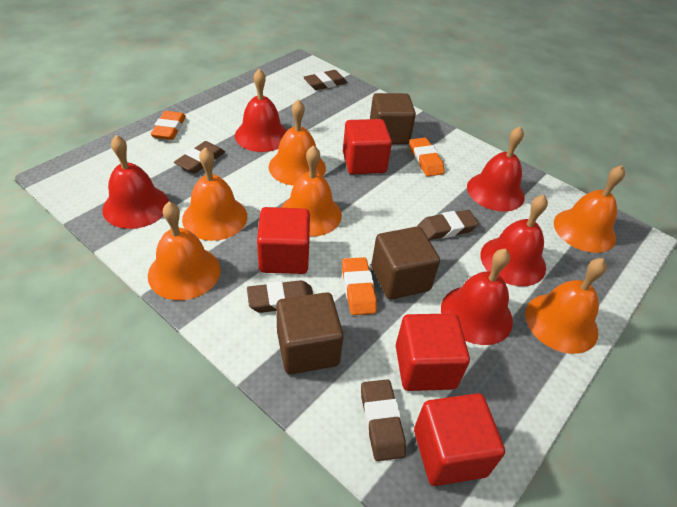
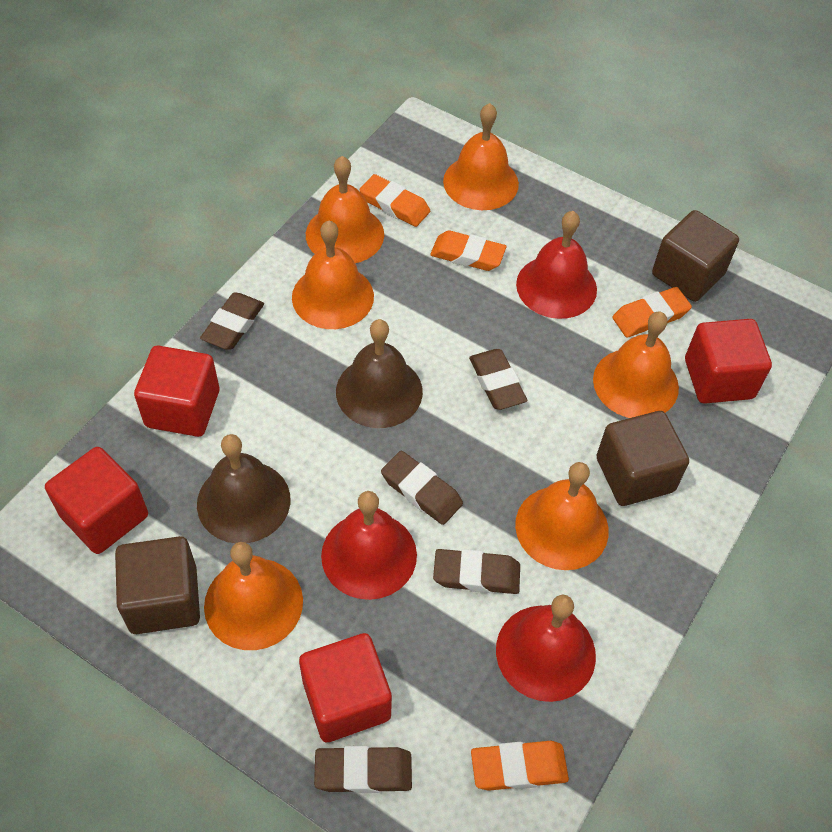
brown bell: none = 0 -> [197,434,290,543] [336,319,423,428] = 2
orange eraser: [151,111,186,140] [342,257,377,315] [409,138,444,176] = 3 -> [359,174,430,227] [430,230,506,271] [471,741,569,791] [612,287,692,338] = 4
red bell: [102,135,169,229] [235,69,287,152] [441,249,513,345] [467,126,525,212] [480,195,548,286] = 5 -> [321,491,417,600] [496,595,596,702] [516,211,597,319] = 3

